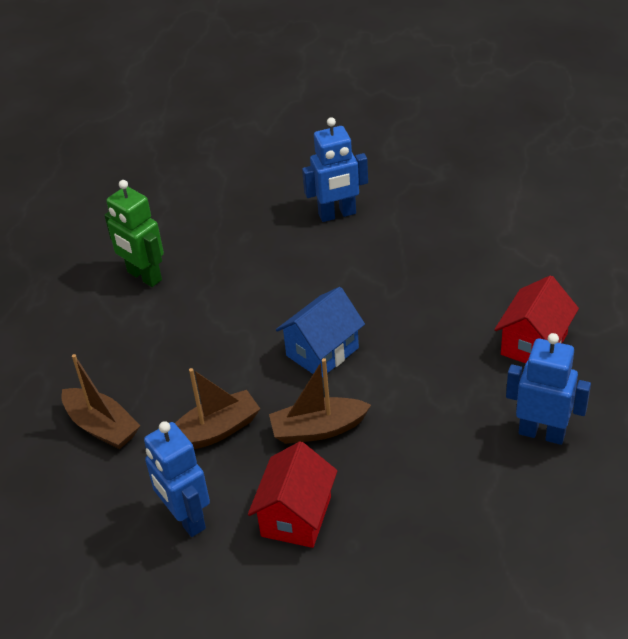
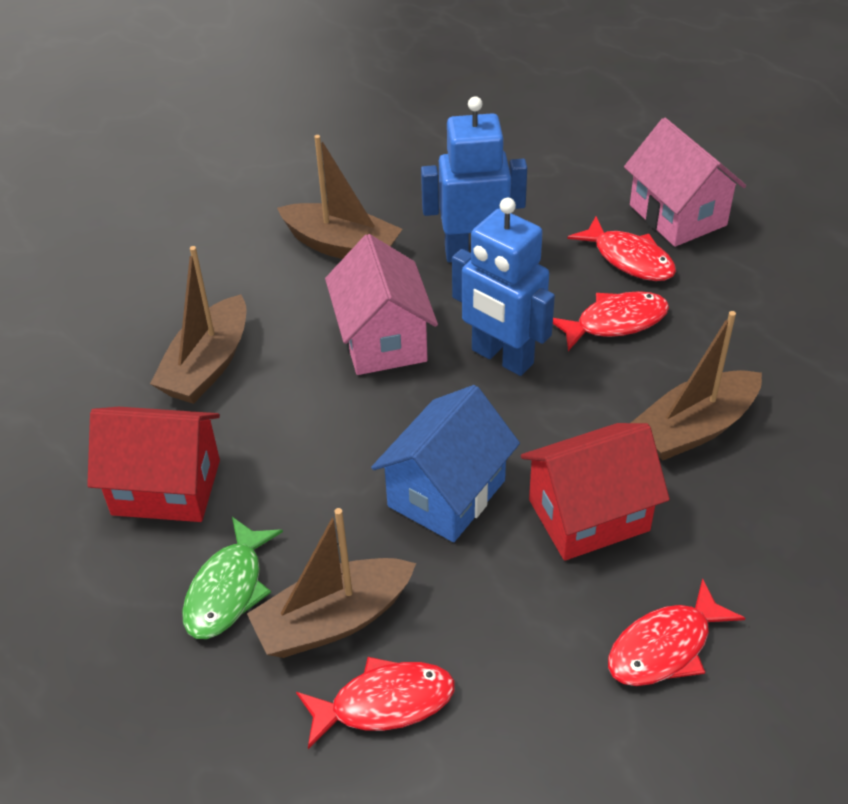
blue robot: [144,421,210,537] [302,117,368,222] [506,333,591,445] = 3 -> [421,96,527,262] [452,198,555,376] = 2
brown boat: [61,354,140,449] [175,368,260,449] [269,358,371,444] = 3 -> [150,246,246,404] [247,508,416,658] [277,135,402,259] [631,311,762,460] = 4
green fish: none = 0 -> [182,517,283,639] = 1
green robot: [104,180,164,287] = 1 -> none = 0
pink house: none = 0 -> [325,234,438,375] [624,118,746,247] = 2
red fish: none = 0 -> [296,657,455,749] [553,291,669,351] [567,216,676,281] [608,578,745,686] = 4

